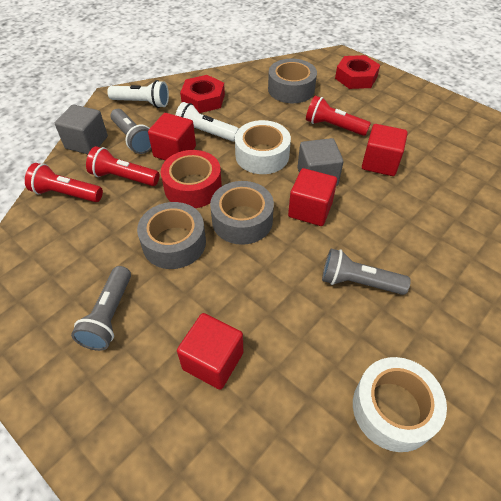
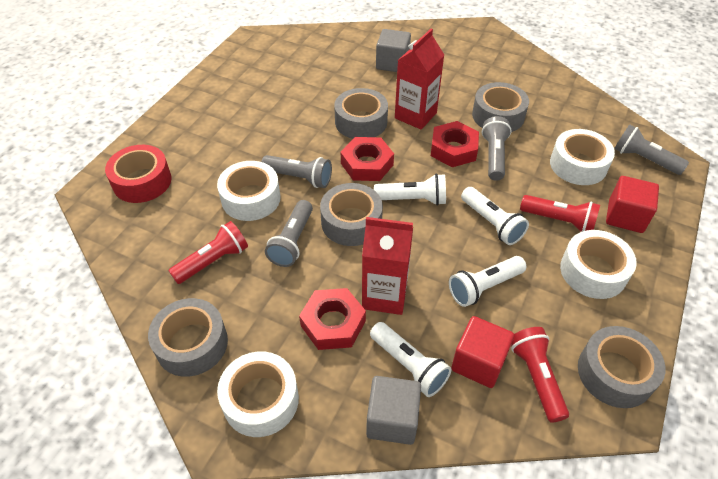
grey flashlight: [71,266,131,351] [110,109,151,154] [322,249,411,295] = 3 -> [261,155,332,188] [265,200,313,267] [482,116,512,181] [614,124,689,175] = 4
grey tape: [137,202,206,269] [210,181,274,245] [268,59,317,103] = 3 -> [148,298,228,377] [320,183,383,246] [334,88,388,139] [472,82,529,132] [578,326,665,408] = 5
red carton: none = 0 -> [362,217,413,315] [395,28,444,129] = 2
red cube: [148,113,196,161] [177,313,243,390] [288,168,337,226] [362,124,408,176] = 4 -> [451,316,514,388] [606,176,659,233] = 2
red nut: [180,75,225,113] [335,55,380,89] = 2 -> [299,288,366,350] [341,137,394,181] [431,121,479,167] = 3
white flashlight: [107,80,169,108] [175,102,239,142] = 2 -> [370,322,451,397] [374,174,446,206] [449,256,527,307] [461,187,529,245] = 4
white tape: [235,120,291,174] [353,357,447,452] = 2 -> [217,161,281,221] [217,351,299,437] [550,129,615,185] [560,230,637,299] = 4

